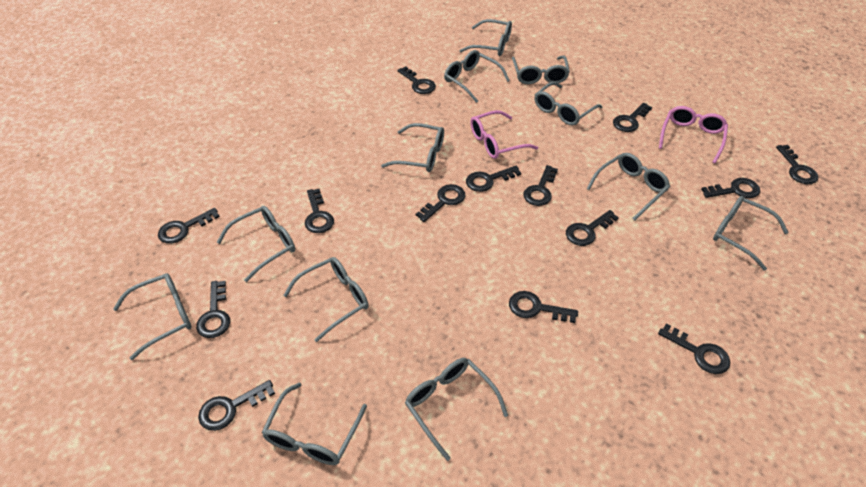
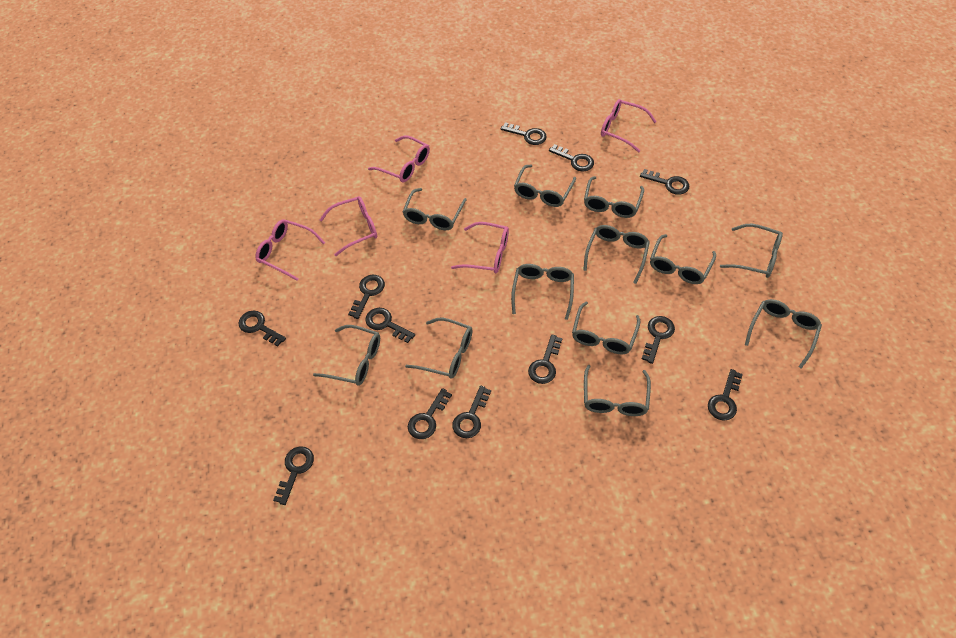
black key: [158,208,220,244] [196,281,230,338] [198,380,275,431] [305,189,334,233] [397,66,436,94] [416,184,465,222] [466,166,521,192] [509,291,578,323] [523,165,558,206] [566,210,619,246] [613,103,652,132] [658,324,730,374] [701,178,760,198] [776,145,818,184] = 14 -> [238,311,286,346] [273,446,314,505] [348,275,385,319] [365,308,415,343] [408,388,452,439] [452,386,491,438] [501,122,547,145] [528,334,562,384] [549,144,594,171] [640,169,689,195] [642,316,675,364] [708,369,743,421] = 12
pink glasses: [470,110,538,159] [659,106,728,163] = 2 -> [256,219,325,281] [320,196,377,256] [368,136,430,182] [451,222,509,274] [601,99,657,152] = 5

